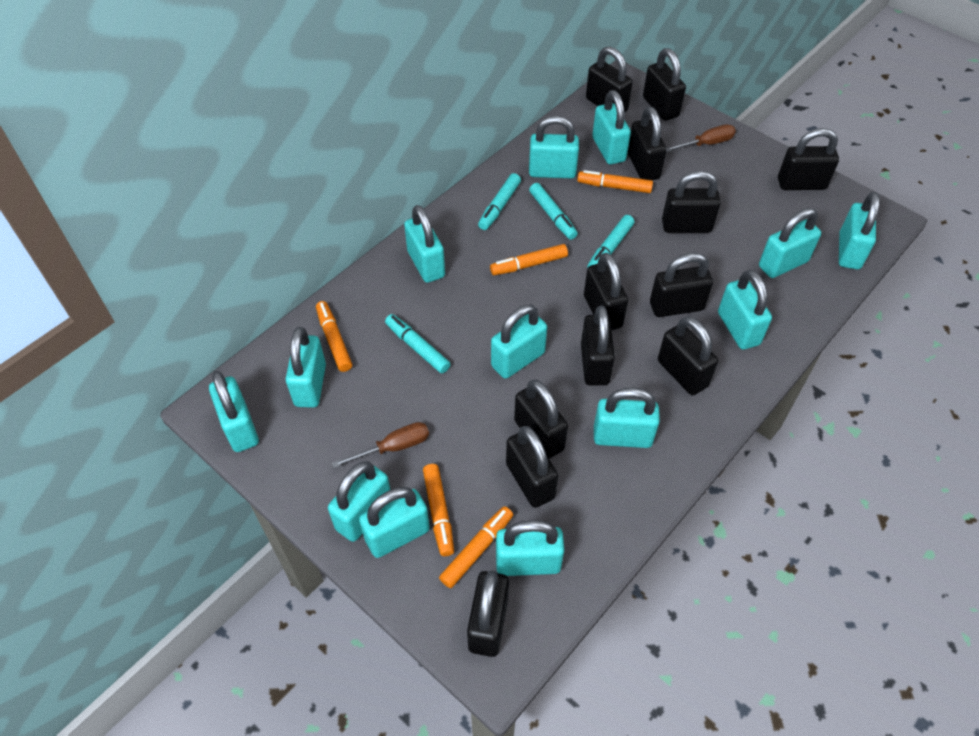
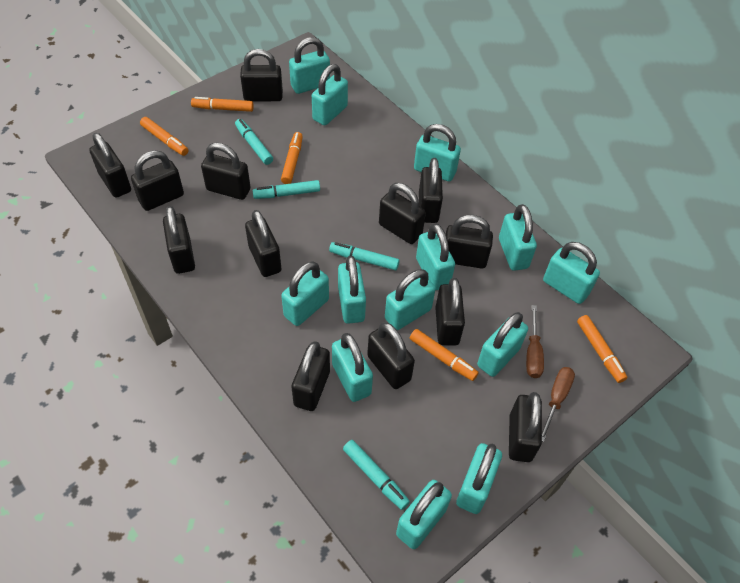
black padlock: [467,570,509,657] [506,426,558,508] [514,380,568,459] [581,305,615,386] [584,253,628,330] [586,46,633,112] [628,107,667,180] [643,48,686,121] [650,253,713,317] [658,317,718,395] [662,171,721,233] [778,128,839,190] = 12 -> [90,133,131,198] [131,151,184,211] [163,206,195,274] [201,143,251,200] [240,49,283,101] [245,210,282,277] [292,341,330,411] [367,322,415,389] [379,183,426,244] [419,158,443,223] [435,278,465,346] [446,215,493,269] [509,392,542,462] = 13

